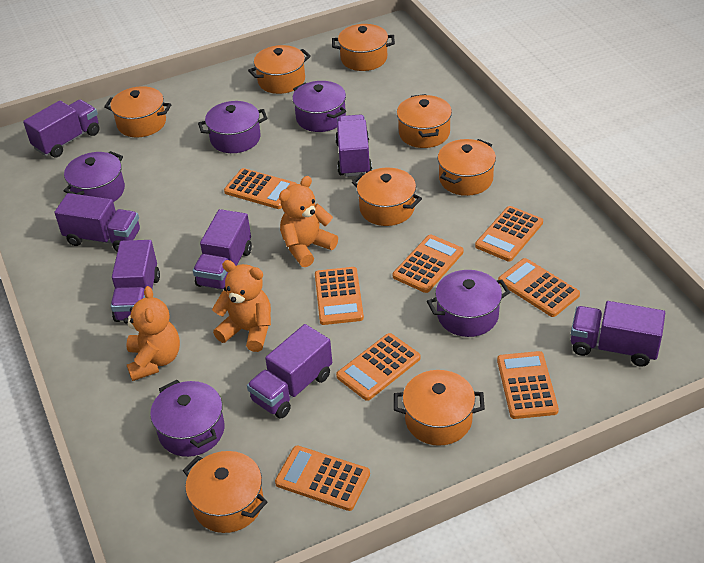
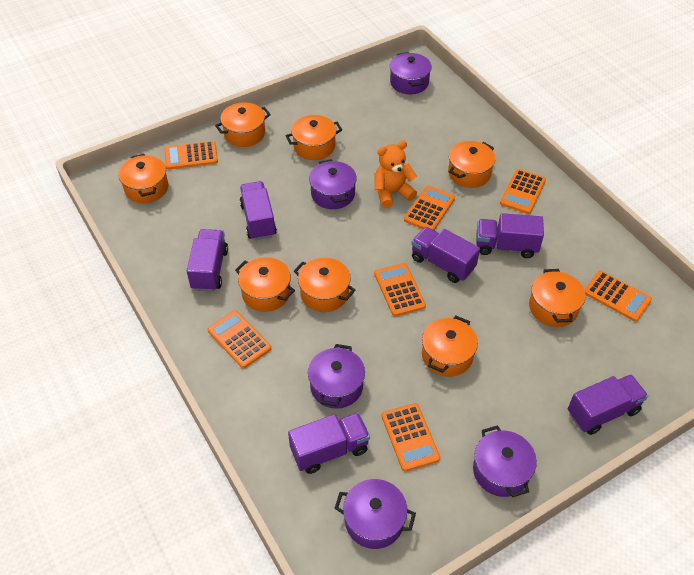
orange calculator: [224,168,297,209] [275,446,370,511] [315,267,364,325] [336,333,420,401] [393,235,463,293] [475,206,543,262] [497,351,559,419] [498,258,580,317] = 8 -> [164,141,218,170] [207,310,271,368] [374,263,426,316] [382,403,440,472] [404,186,455,230] [500,169,546,214] [584,271,652,322] = 7
orange teddy bear: [123,286,180,381] [212,260,271,352] [279,176,338,267] = 3 -> [375,140,417,208] = 1
purple truck: [23,100,100,157] [54,193,140,252] [111,240,160,322] [193,209,252,291] [247,324,332,419] [335,115,372,177] [571,301,665,367] = 7 -> [187,229,228,292] [240,181,277,240] [288,413,370,474] [411,227,480,283] [477,213,544,258] [568,374,648,435] = 6

